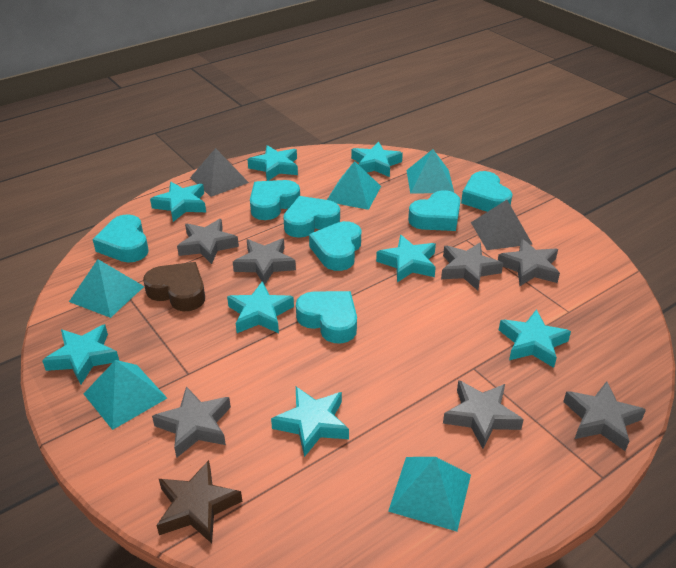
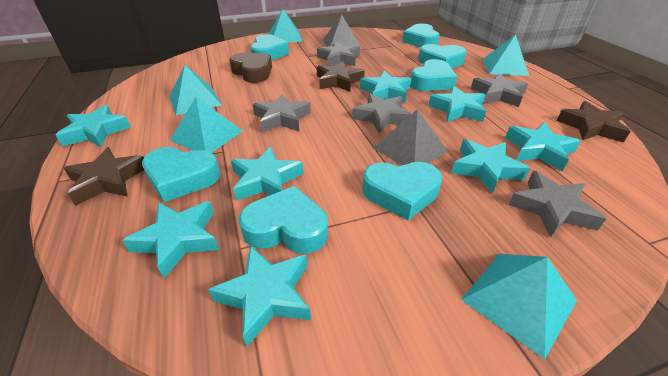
brown star: [156,460,243,543] = 1 -> [64,147,144,206] [317,61,365,92] [556,101,631,143] = 3
grey star: [152,386,231,457] [177,219,239,264] [233,238,296,285] [441,242,503,290] [443,380,524,449] [498,239,560,286] [563,381,646,451] = 7 -> [252,94,311,132] [317,42,360,66] [352,93,411,133] [471,73,528,107] [509,171,606,237] = 5

